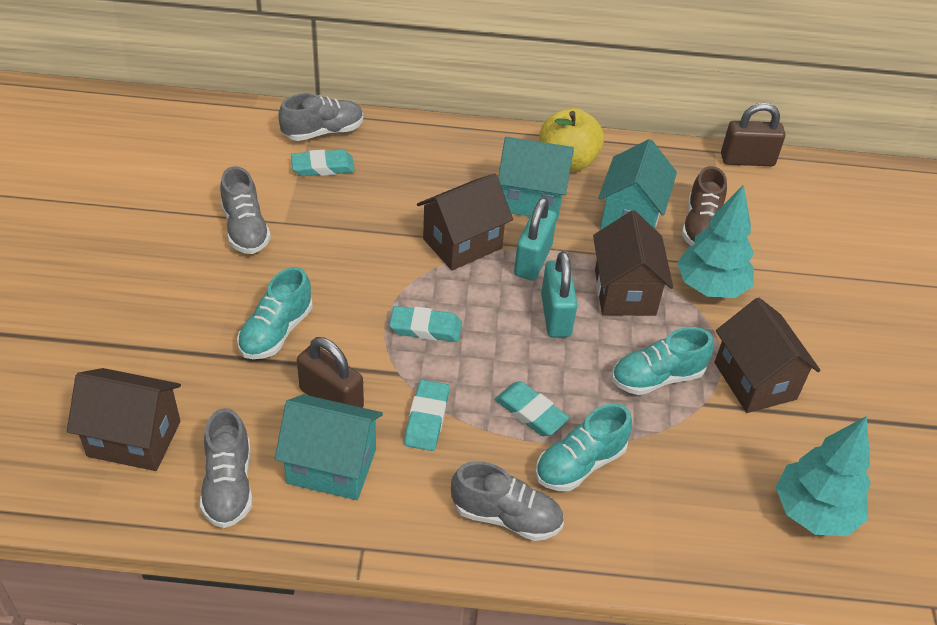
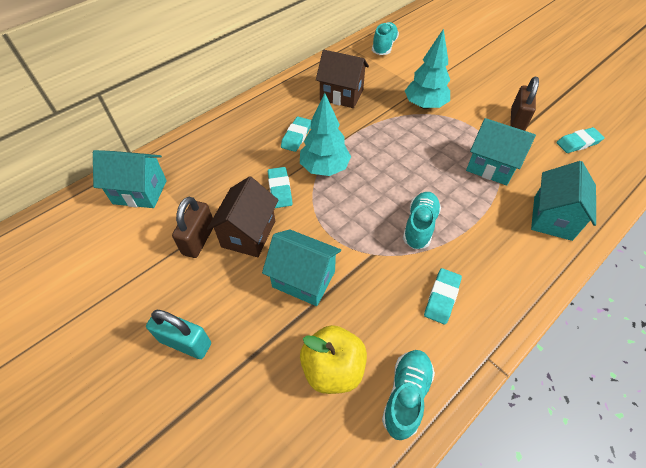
brown house: [67,368,181,471] [417,173,513,271] [593,211,673,316] [715,297,821,413] = 4 -> [207,176,279,257] [316,50,369,108] = 2
brown shoe: [682,166,727,246] = 1 -> none = 0
grey shoe: [200,408,252,528] [220,166,271,254] [278,93,363,141] [451,461,564,541] = 4 -> none = 0
turquoise house: [275,395,383,500] [498,137,574,221] [598,139,677,230] = 3 -> [93,150,167,208] [262,229,341,306] [466,118,536,186] [531,161,596,241] = 4
turquoise padlock: [514,197,557,281] [541,251,578,337] = 2 -> [146,310,211,359] = 1

